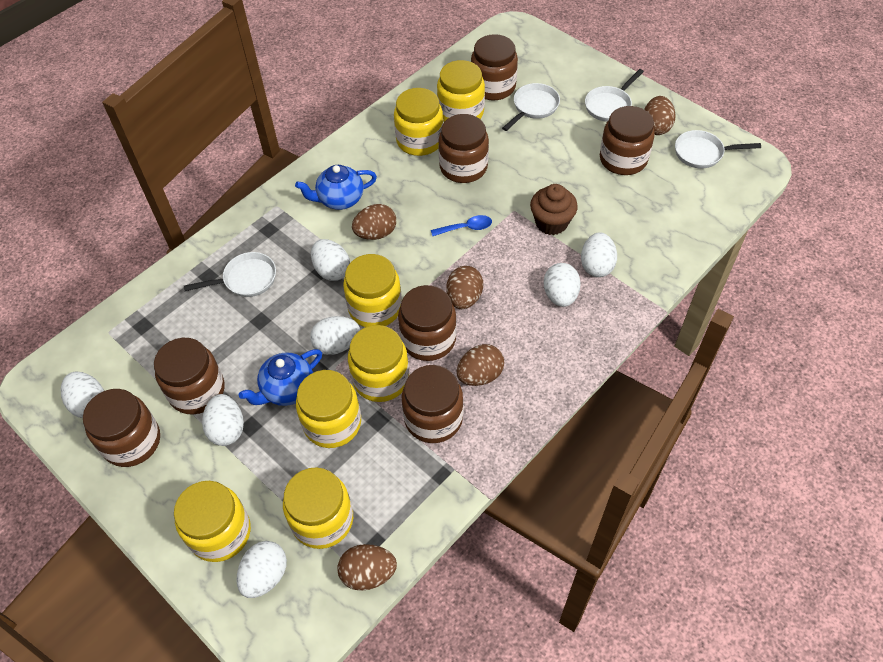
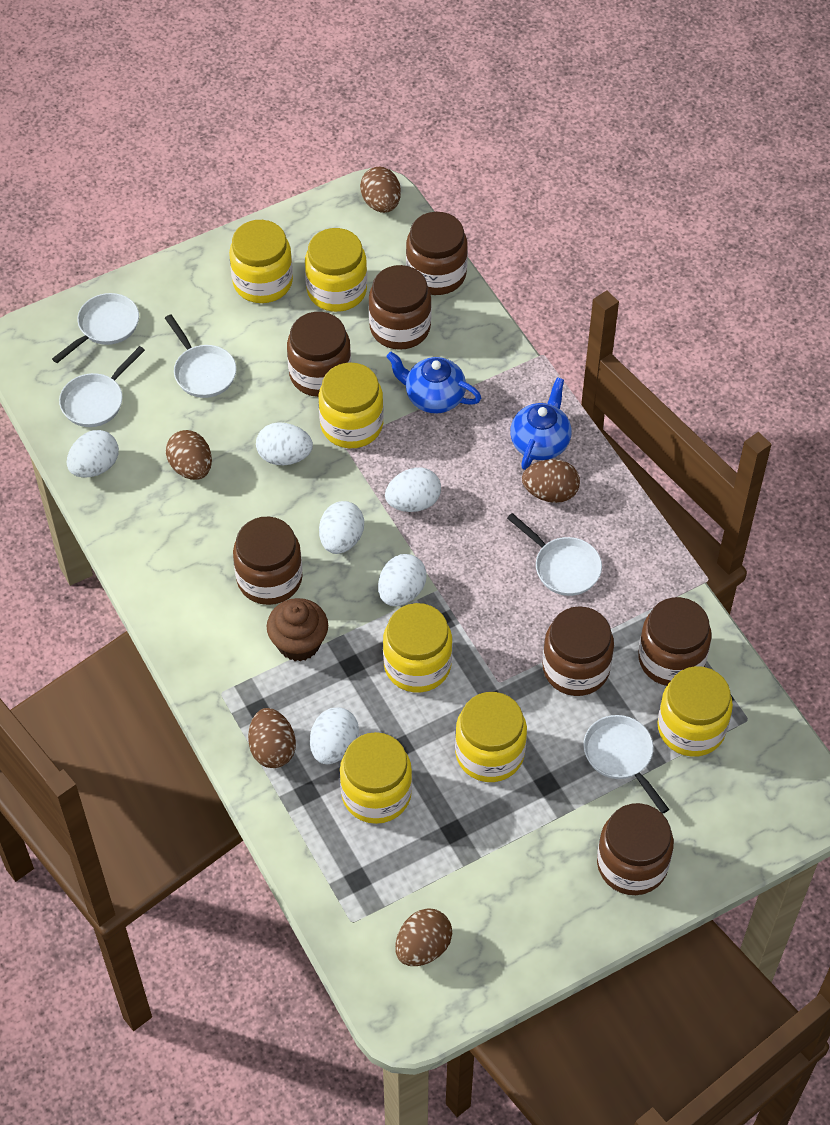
blue spoon: [431,215,492,236] = 1 -> none = 0
white egg: [60,372,104,418] [202,394,244,446] [237,541,287,598] [310,316,360,355] [311,239,350,281] [543,263,581,307] [581,232,617,277] = 7 -> [67,430,119,478] [256,422,313,465] [310,707,359,764] [319,501,364,554] [378,554,426,606] [385,467,441,512] = 6
white pan: [184,252,276,297] [502,83,560,131] [585,69,644,122] [675,130,761,169] = 4 -> [52,293,139,363] [59,346,145,427] [165,315,236,398] [507,513,602,596] [583,715,669,814] = 5

